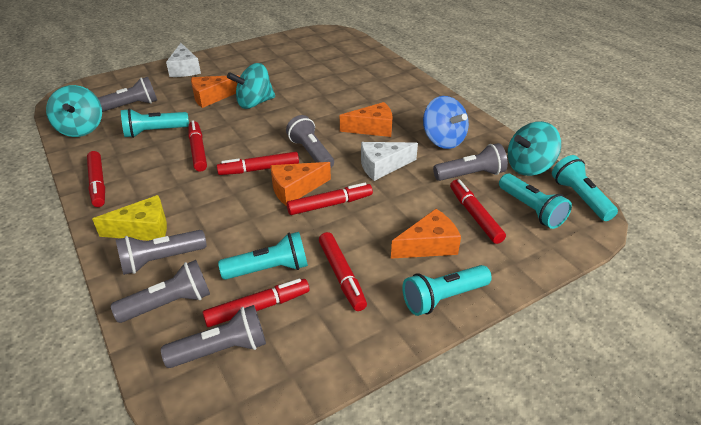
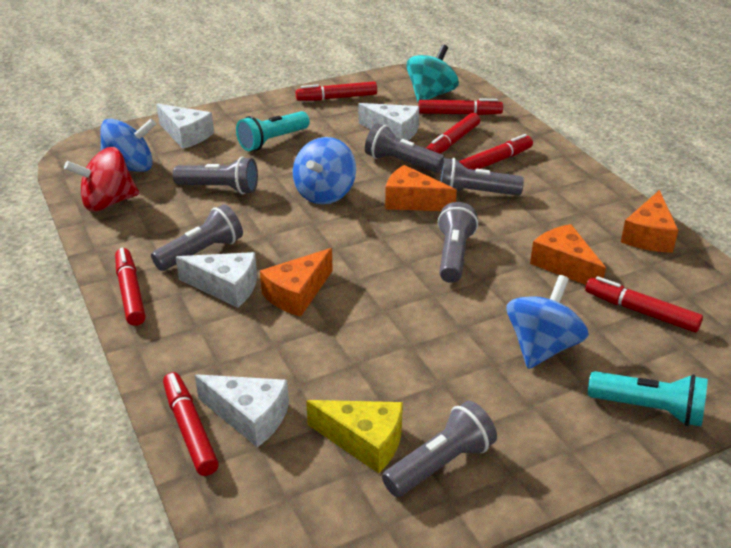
blue spinning top: [423,96,469,149] = 1 -> [100,119,156,172] [293,137,356,205] [507,275,588,369] = 3
red spinning top: none = 0 -> [64,147,139,212] = 1
turquoise flashlight: [121,108,189,138] [218,232,308,280] [402,265,492,316] [499,174,572,229] [552,155,618,221] = 5 -> [236,111,310,151] [588,371,708,426] = 2
turquoise spinning top: [46,85,102,137] [227,63,275,109] [508,121,561,176] = 3 -> [406,45,459,103] = 1
white cheese: [166,43,201,77] [361,142,418,181] = 2 -> [156,103,214,149] [176,252,257,308] [195,374,289,447] [358,103,419,141] = 4

